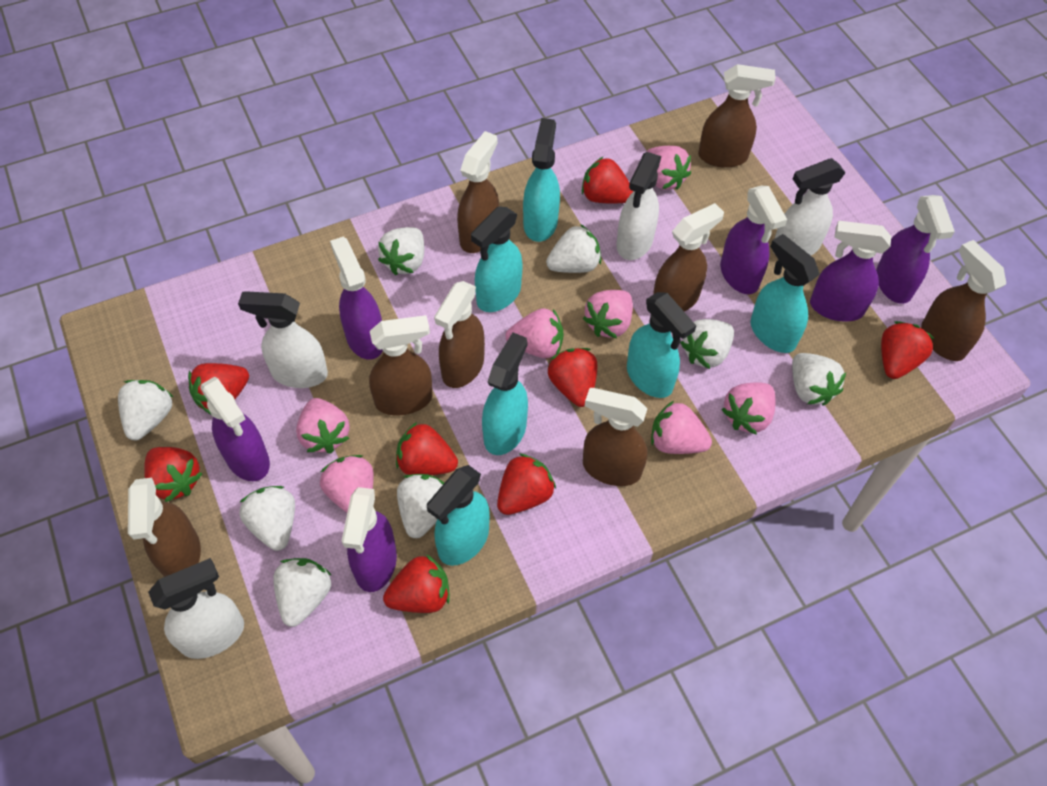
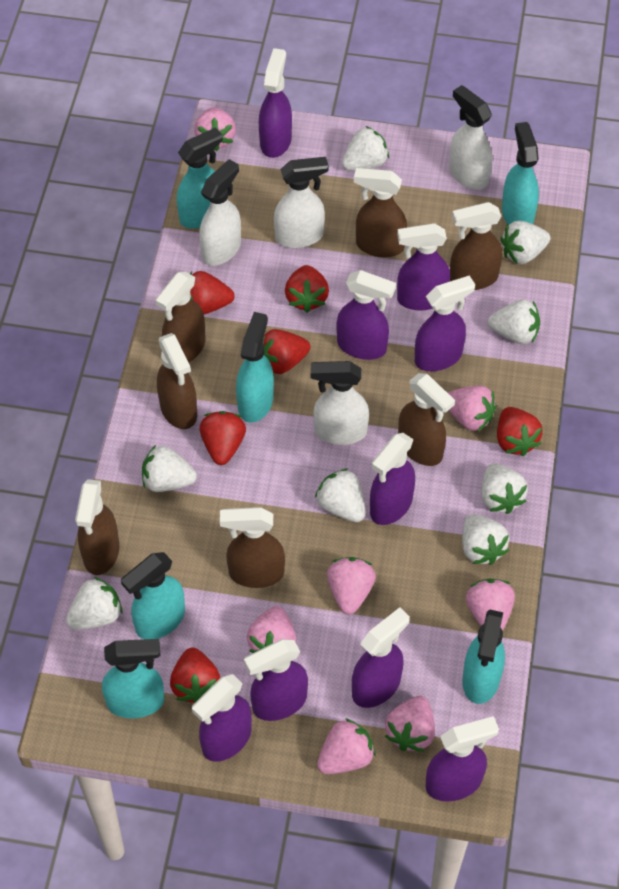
brown spray bottle: [128,478,201,577] [369,315,432,415] [434,281,485,388] [457,131,499,253] [583,388,648,486] [653,203,724,311] [698,64,776,168] [921,240,1006,361] = 8 -> [75,479,119,575] [156,272,206,363] [157,333,197,429] [220,507,285,588] [354,168,407,257] [398,373,455,466] [450,202,502,290] = 7
purple spray bottle: [200,377,270,481] [330,237,383,360] [342,487,397,592] [720,186,787,294] [810,221,891,321] [876,195,955,304] = 6 -> [192,674,252,762] [244,639,308,721] [259,48,292,158] [337,270,396,360] [352,607,410,708] [370,433,415,525] [397,223,450,310] [415,275,475,371] [425,716,499,801] = 9
red strawberry: [144,447,203,502] [188,363,249,414] [383,554,450,613] [396,422,458,475] [497,454,556,515] [548,348,597,407] [582,157,633,204] [881,321,934,379] = 8 -> [170,648,220,703] [190,271,235,314] [200,411,246,465] [263,329,310,374] [285,265,329,313] [497,407,543,456] = 6

